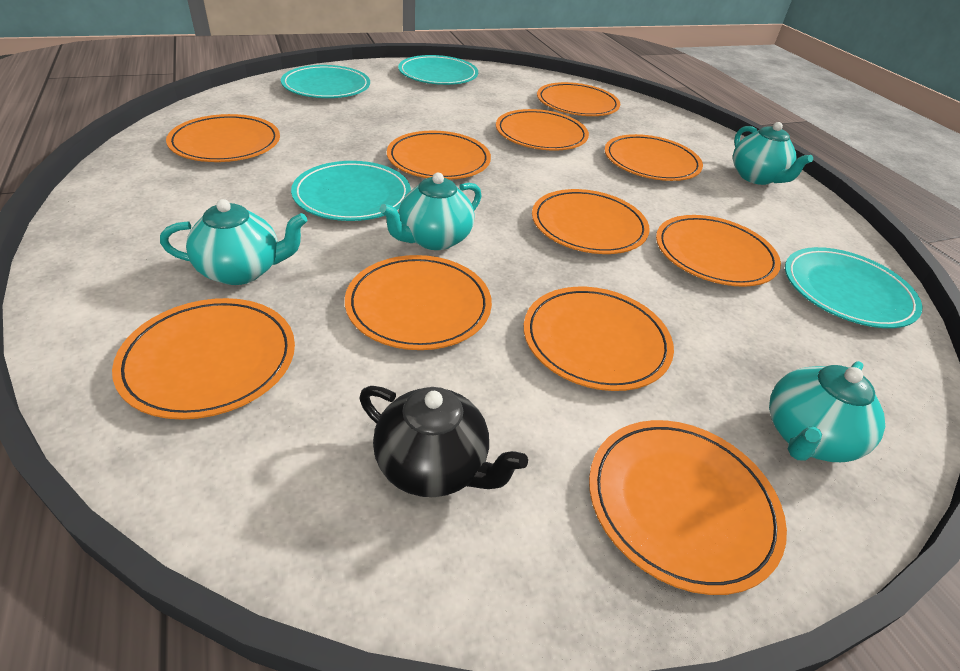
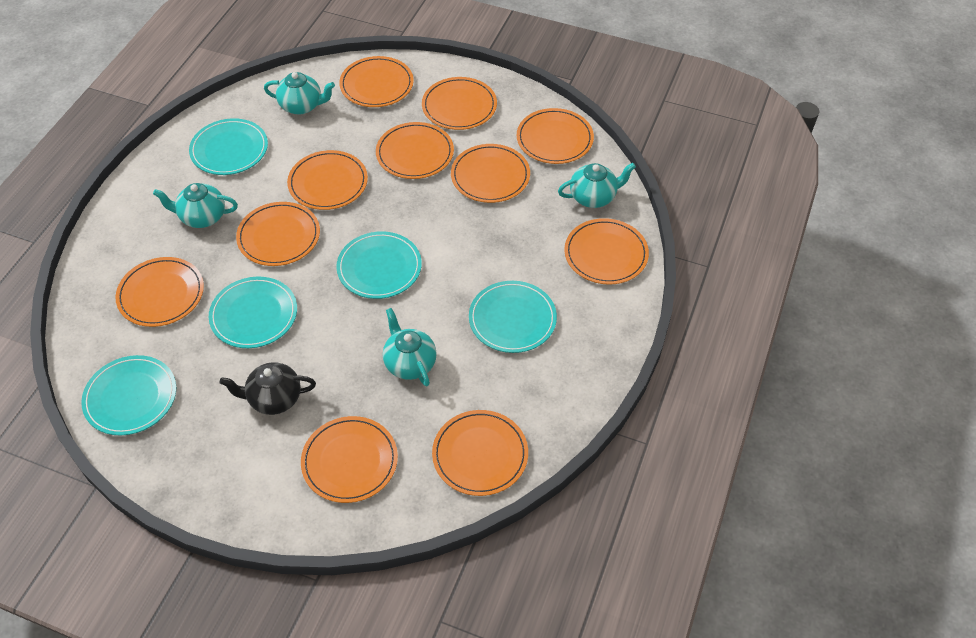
turquoise plate: [281,65,370,98] [291,161,411,221] [398,55,478,85] [785,247,922,328] = 4 -> [81,355,176,435] [189,118,268,175] [209,277,297,348] [336,231,422,299] [469,281,557,353] = 5

